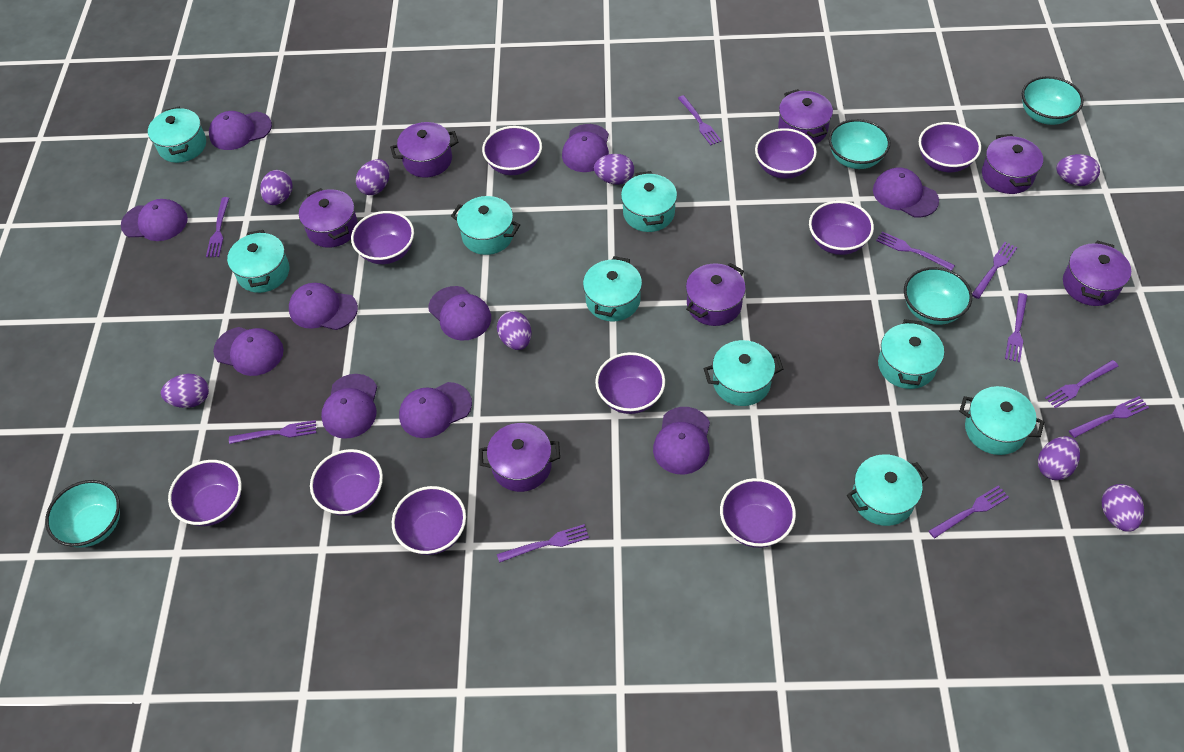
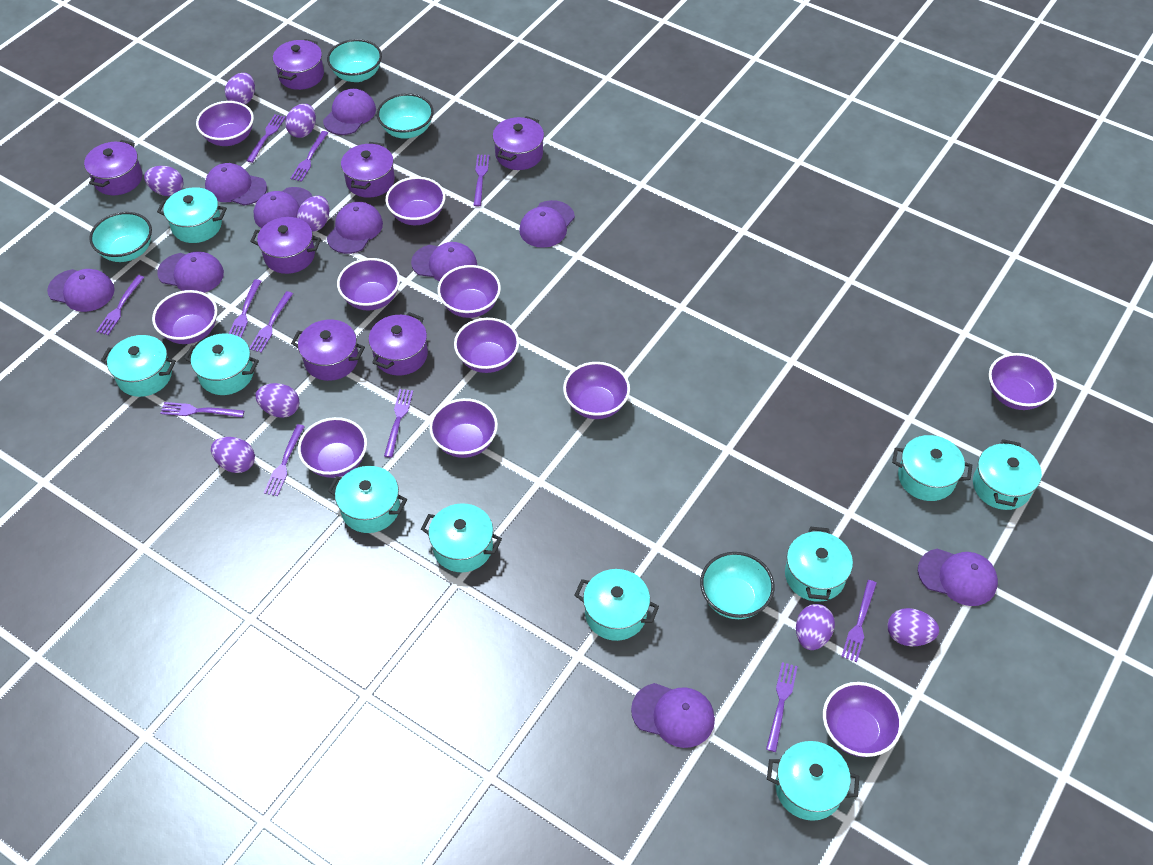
purple bowl: [168,460,242,526] [310,449,383,516] [351,211,414,264] [392,486,466,555] [482,126,542,175] [595,352,665,414] [720,478,796,548] [755,128,817,179] [809,201,874,255] [919,122,981,172] = 10 -> [152,290,217,344] [196,101,254,146] [298,417,367,478] [337,258,400,310] [386,177,445,225] [429,398,498,458] [438,265,501,318] [454,318,519,373] [563,362,630,419] [823,682,903,757] [989,353,1057,410] = 11
purple fork: [206,197,229,257] [229,420,316,444] [497,524,589,563] [678,95,722,145] [876,232,955,271] [929,485,1009,538] [972,242,1017,299] [1005,293,1027,362] [1045,360,1118,409] [1069,396,1149,438] = 10 -> [96,275,144,335] [160,402,244,417] [229,279,261,338] [246,114,286,163] [250,291,293,353] [264,424,305,496] [290,131,328,182] [384,389,413,458] [474,155,489,206] [766,662,798,752] [841,580,877,662] = 11
turquoise pot: [148,107,206,163] [227,230,290,293] [451,196,520,255] [583,256,642,322] [621,171,677,232] [704,340,783,406] [847,454,928,526] [878,319,944,389] [959,386,1044,455] = 9 -> [101,335,176,397] [157,187,227,243] [184,333,259,395] [328,466,407,533] [421,503,502,572] [574,569,659,641] [767,741,859,821] [785,526,853,602] [892,435,972,501] [973,439,1042,510] = 10

